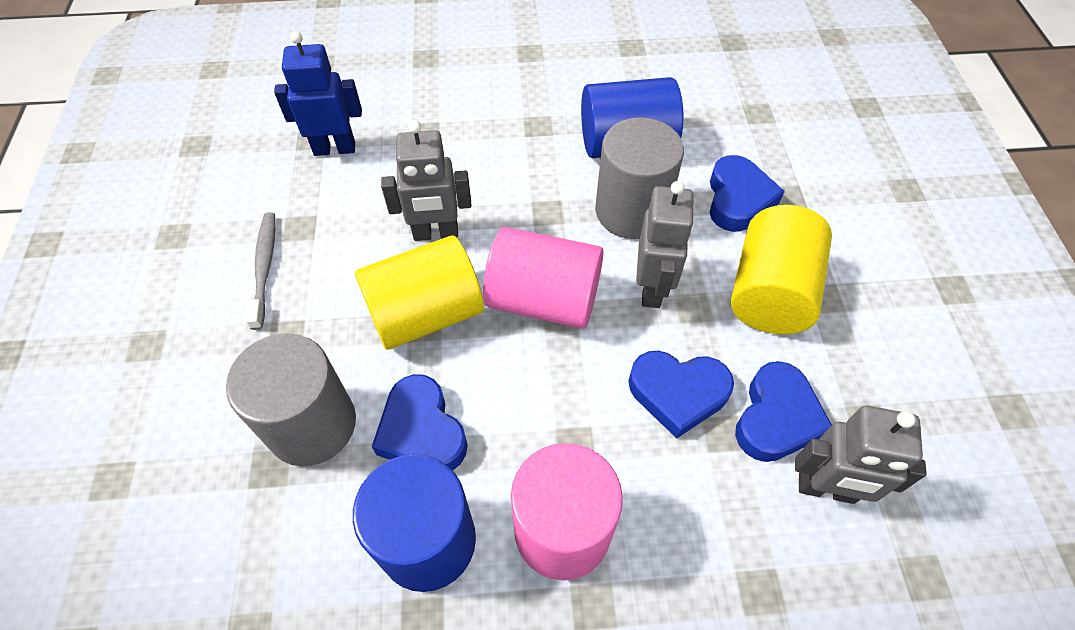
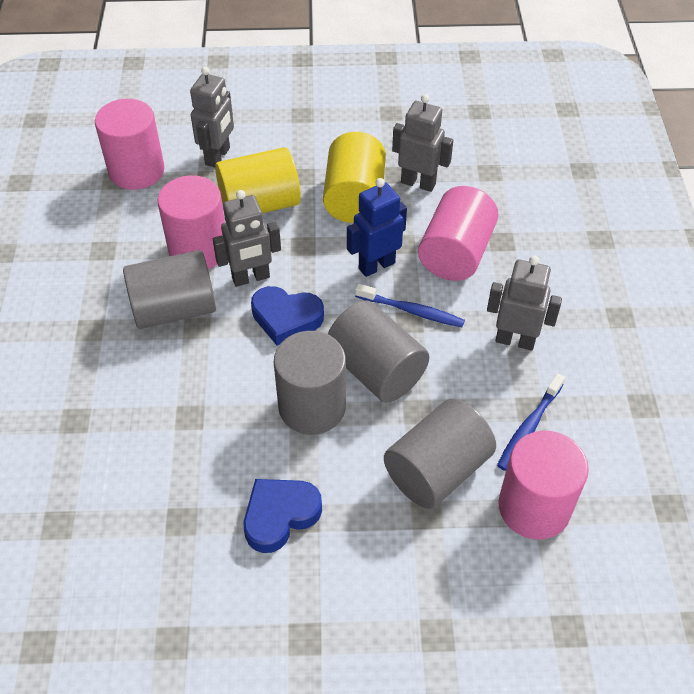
blue cylinder: [353,454,476,592] [581,77,683,158] = 2 -> none = 0
blue heart: [372,374,467,471] [629,351,734,438] [710,155,785,232] [735,361,832,462] = 4 -> [244,479,322,553] [251,286,324,346] = 2
blue toothbrush: none = 0 -> [355,283,465,327] [497,373,565,471] = 2
grey cylinder: [226,333,356,466] [595,117,684,239] = 2 -> [123,250,216,329] [274,331,346,435] [328,301,429,403] [384,398,496,509] = 4
grey robot: [381,120,472,241] [636,181,695,308] [795,405,926,504] = 3 -> [190,67,234,168] [213,190,281,287] [392,94,453,192] [487,256,562,351] = 4
grey toothbrush: [246,212,275,330] = 1 -> none = 0
pink cylinder: [483,227,603,329] [511,443,623,580] = 2 -> [95,99,165,190] [158,175,225,269] [418,186,498,281] [498,431,589,540] = 4

